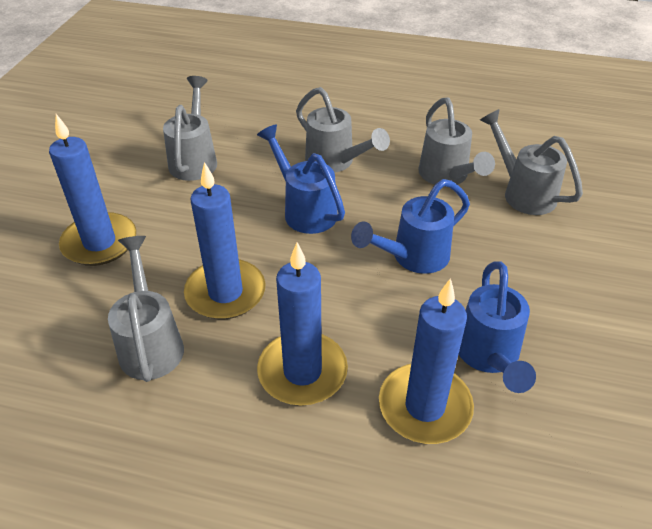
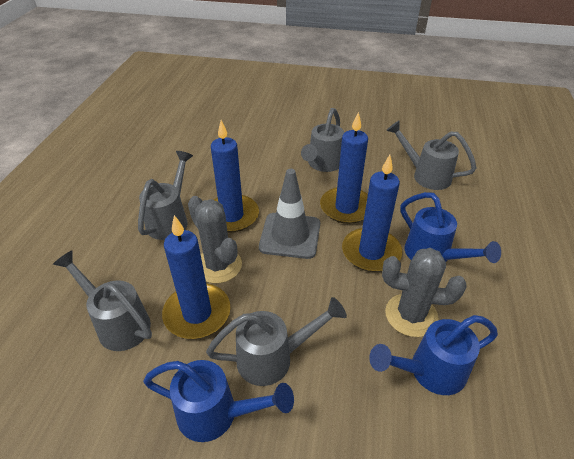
grey cactus: none = 0 -> [188,196,242,283] [382,248,467,337] = 2
grey traffic cone: none = 0 -> [259,169,320,259] = 1

